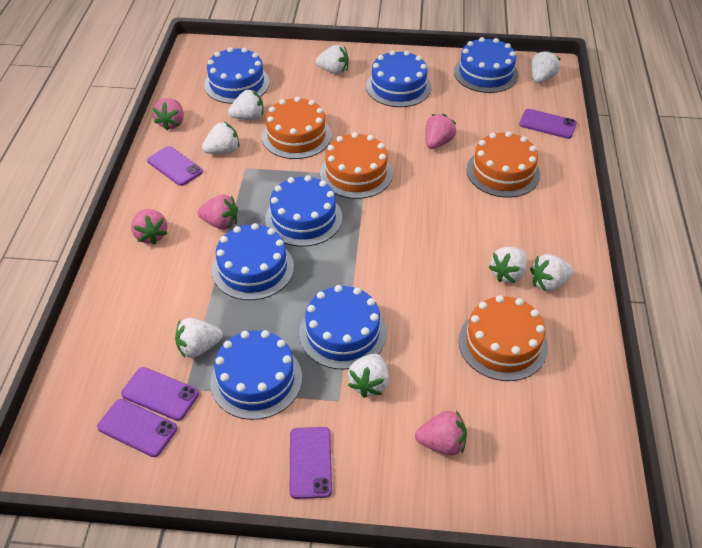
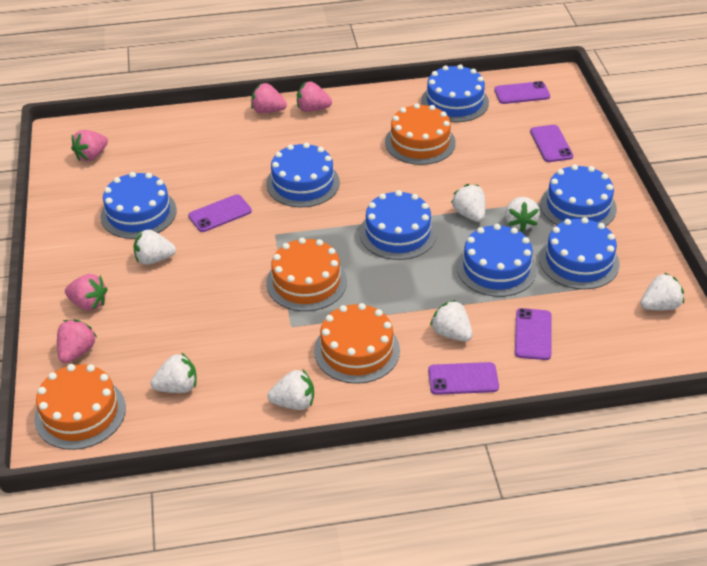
white strawberry: [175,318,223,358] [202,122,240,154] [228,89,263,120] [316,45,349,75] [348,354,389,398] [489,247,527,283] [530,254,574,291] [531,50,560,83] = 8 -> [133,230,176,265] [150,352,197,393] [267,370,314,410] [430,300,473,341] [451,184,485,222] [505,197,540,232] [641,272,684,310] = 7

